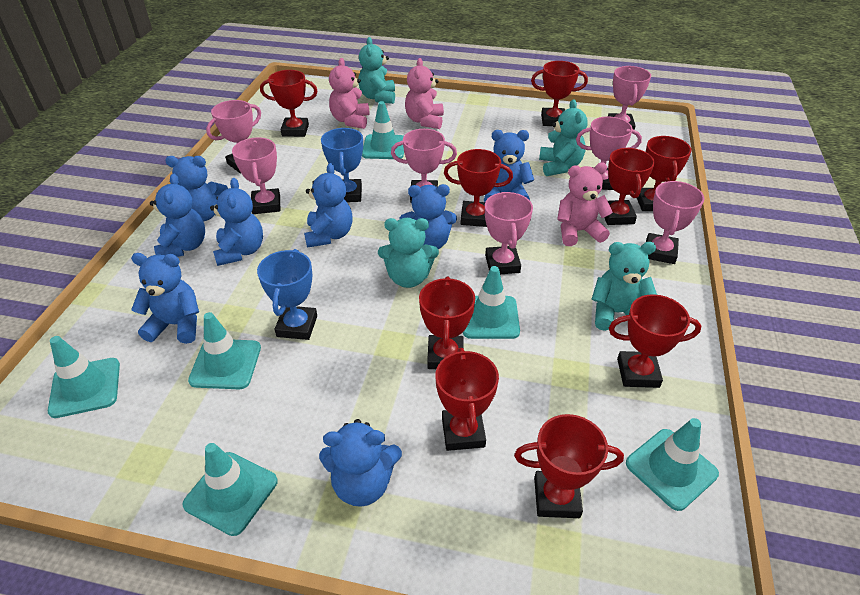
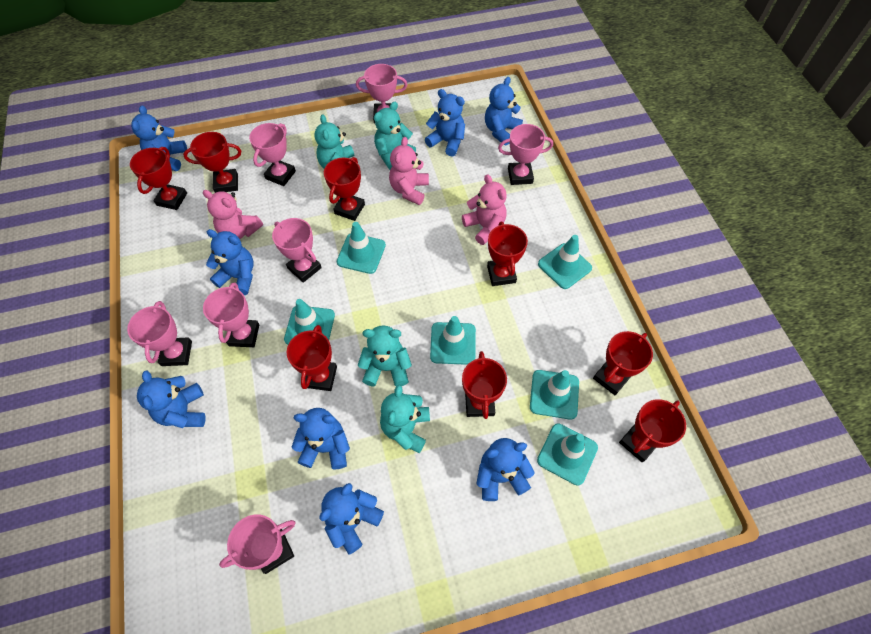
blue trophy: [257,249,317,340] [321,128,363,202] = 2 -> none = 0
red trophy: [260,70,318,137] [419,277,475,369] [435,348,499,451] [444,149,513,227] [514,414,624,518] [531,61,588,126] [604,148,655,225] [609,294,701,388] [637,136,691,211] = 9 -> [130,147,187,210] [183,132,241,193] [287,325,337,391] [324,157,365,221] [462,351,507,419] [487,222,528,286] [593,331,653,395] [619,399,686,462] = 8

